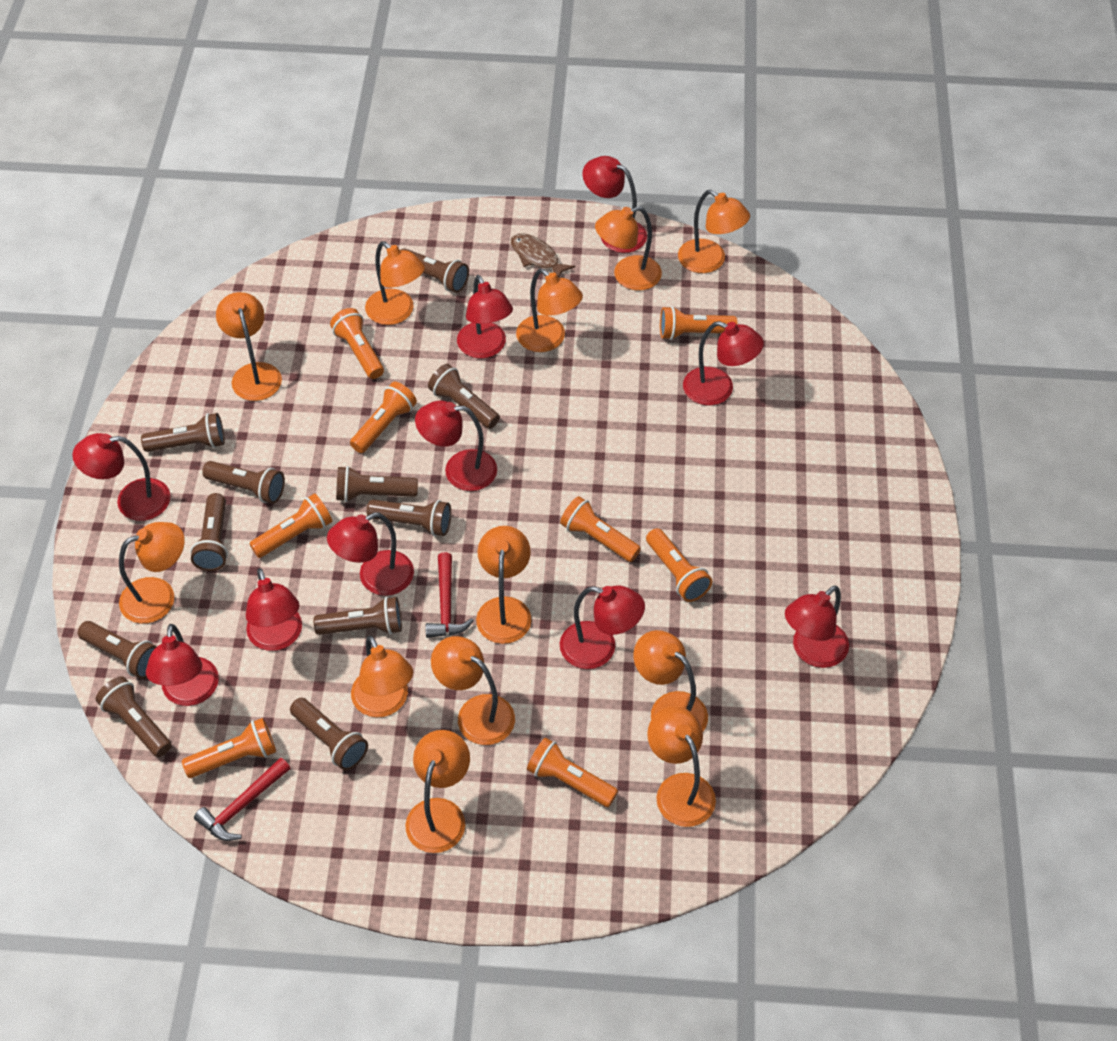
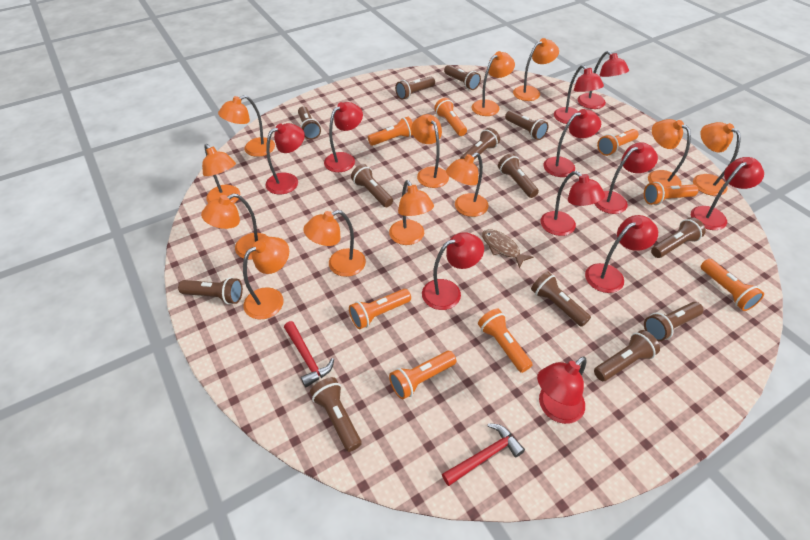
brown flashlight: [78,621,157,679] [96,676,172,757] [141,413,225,452] [190,493,228,571] [202,461,285,504] [290,698,368,770] [313,597,402,635] [336,466,418,502] [367,499,451,536] [401,248,469,293] [428,364,500,429] = 11 -> [178,277,243,304] [298,107,321,140] [310,377,362,452] [351,164,393,207] [395,77,435,100] [444,65,481,90] [460,128,500,160] [498,153,539,198] [505,110,548,140] [531,271,591,327] [594,330,660,381] [644,302,703,342] [651,217,706,258] = 13
red lamp: [72,433,171,521] [146,624,219,706] [246,568,302,651] [327,513,414,596] [415,401,497,491] [457,275,513,358] [560,585,645,669] [582,156,647,253] [683,321,764,405] [785,585,849,668] = 10 -> [266,123,305,194] [324,102,363,172] [422,232,484,310] [537,356,587,424] [540,171,605,236] [543,109,601,177] [554,65,604,124] [577,51,629,109] [585,215,658,293] [595,142,658,214] [691,157,764,230] = 11

